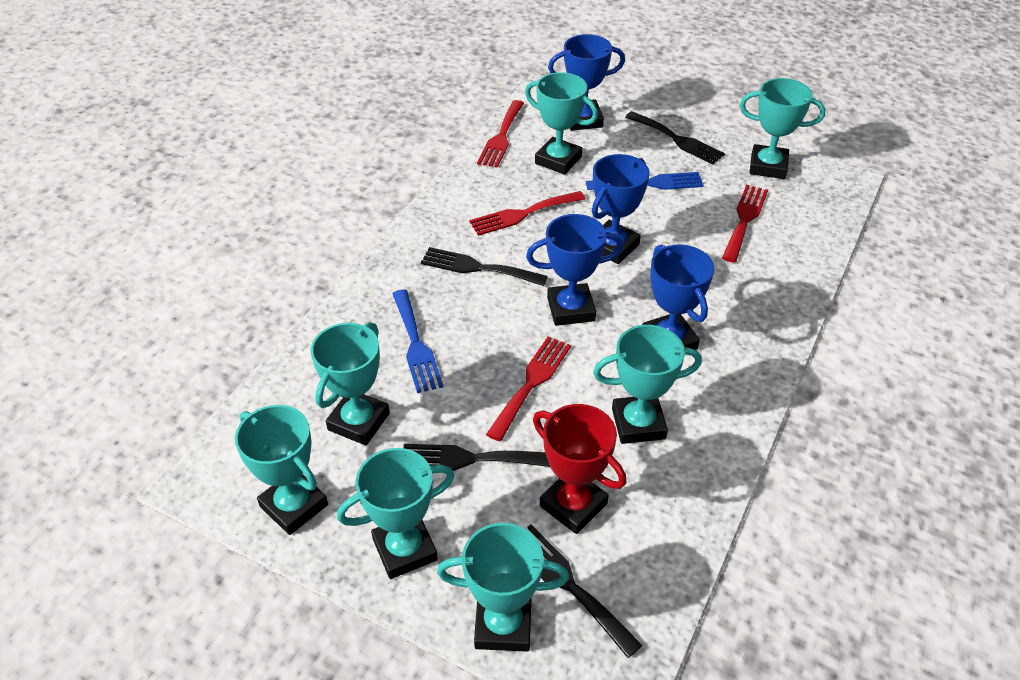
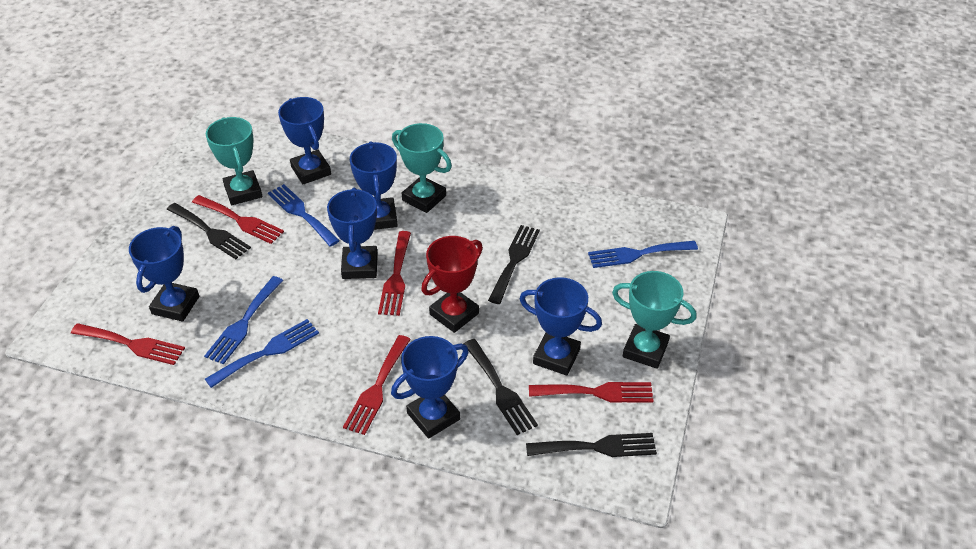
blue fork: [392,289,444,393] [586,172,704,190] = 2 -> [204,276,283,365] [205,319,319,388] [268,184,340,247] [588,241,698,268] = 4
blue trophy: [526,214,623,326] [548,34,625,131] [592,154,649,264] [642,244,714,350] = 4 -> [129,226,199,322] [278,97,331,184] [327,188,378,279] [350,141,398,230] [391,336,469,439] [520,277,602,376] = 6
red fork: [469,191,585,236] [477,100,524,168] [486,336,571,441] [722,185,768,263] = 4 -> [71,323,185,365] [192,195,284,244] [343,335,411,435] [378,231,411,316] [529,382,653,403] = 5
turquoise trophy: [235,405,328,535] [310,322,390,446] [337,448,454,579] [437,523,569,652] [525,72,598,175] [593,325,702,444] [740,78,825,179] = 7 -> [206,117,262,205] [392,123,452,213] [612,271,697,369] = 3

